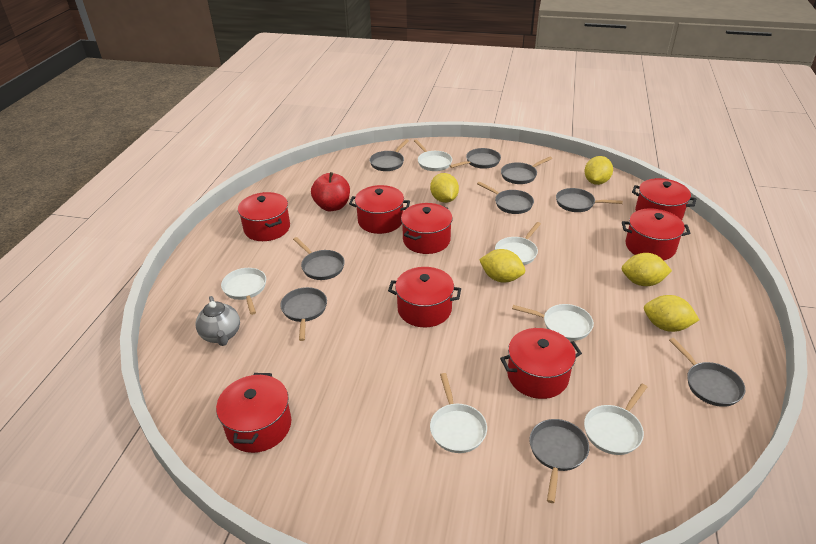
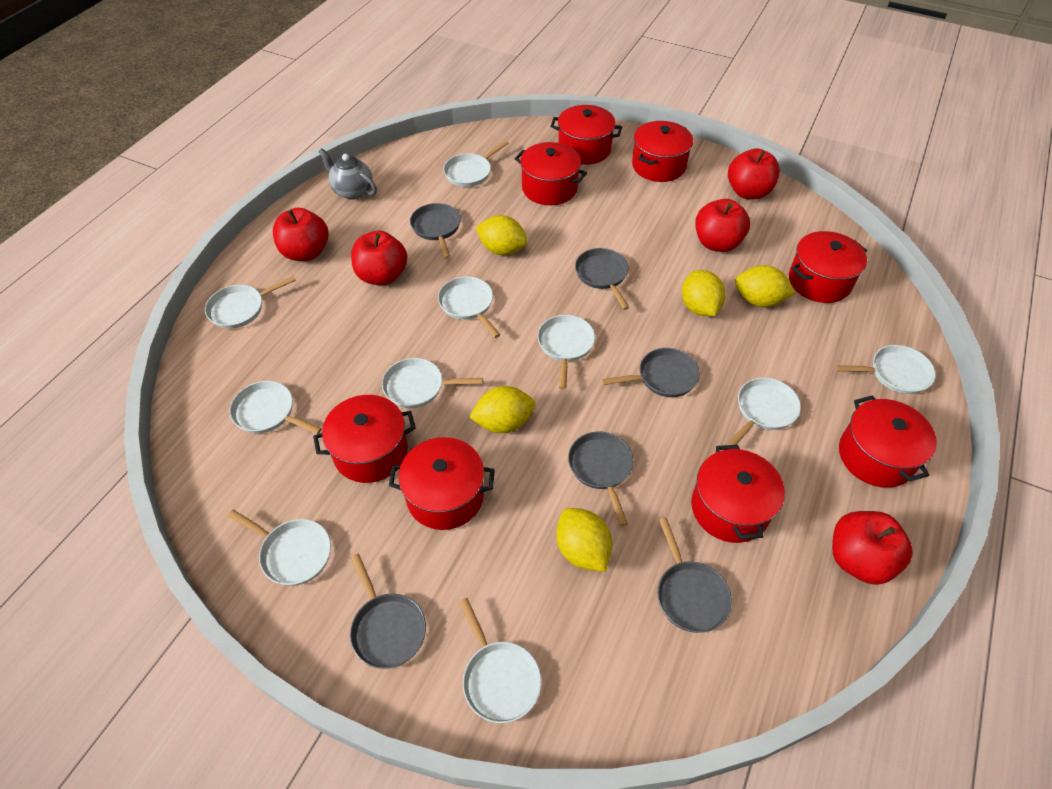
grey pan: [280,287,327,341] [293,237,345,280] [370,139,409,171] [450,148,501,169] [477,182,534,214] [501,157,552,184] [529,419,589,503] [556,188,623,212] [669,338,745,407] = 9 -> [350,554,426,669] [410,203,461,259] [568,431,633,526] [575,248,629,310] [602,348,700,397] [657,517,732,633] = 6
red apple: [311,172,350,211] = 1 -> [273,208,328,261] [351,231,407,285] [695,199,750,252] [728,148,780,199] [832,511,913,585] = 5
white pan: [221,268,266,315] [414,139,452,171] [430,373,487,453] [495,222,541,265] [512,304,594,341] [584,384,647,455] = 6 -> [205,276,296,329] [228,510,331,586] [229,381,322,434] [382,358,483,408] [438,276,500,338] [443,140,509,187] [459,598,541,723] [538,315,595,389] [727,377,801,445] [835,345,936,394] = 10

